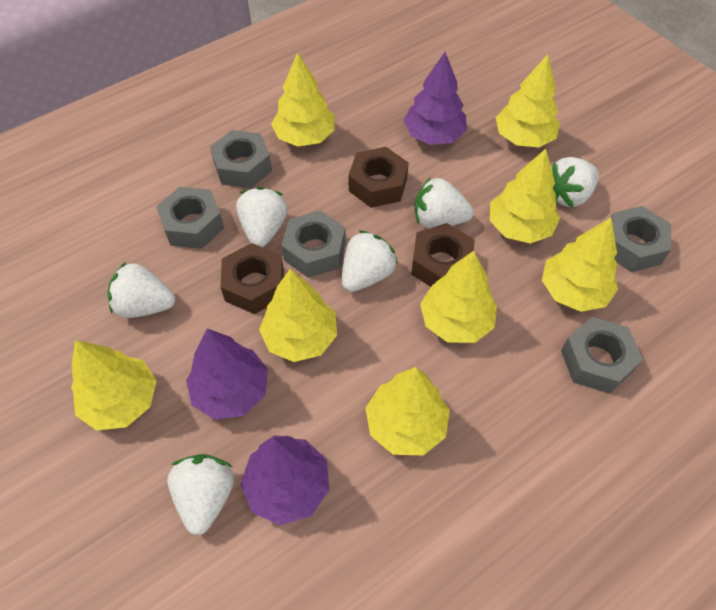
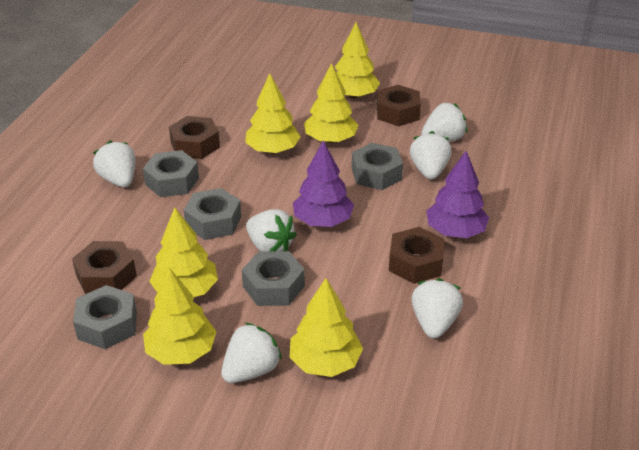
brown nut: [221,243,284,314] [348,147,409,208] [411,223,475,287] = 3 -> [72,241,137,294] [169,116,220,159] [377,85,421,126] [389,227,444,284] = 4
purple tree: [186,329,268,420] [241,435,329,525] [404,52,467,145] = 3 -> [293,140,354,227] [426,151,489,238] = 2
yellow tree: [71,340,157,431] [259,269,337,362] [271,53,335,147] [366,367,450,455] [420,251,497,343] [490,149,560,244] [496,54,560,147] [542,218,618,312] = 8 -> [143,268,216,365] [149,207,218,297] [245,73,301,154] [290,278,363,377] [304,63,358,143] [335,22,380,99] = 6

